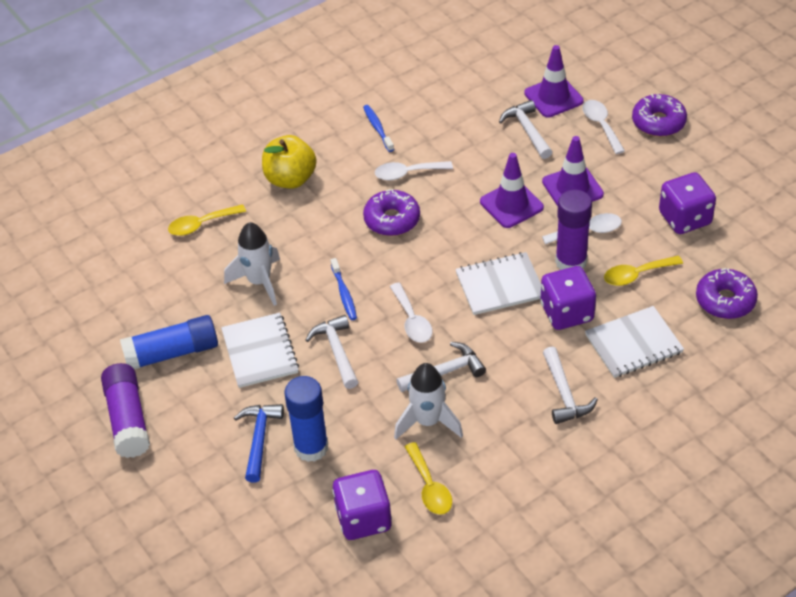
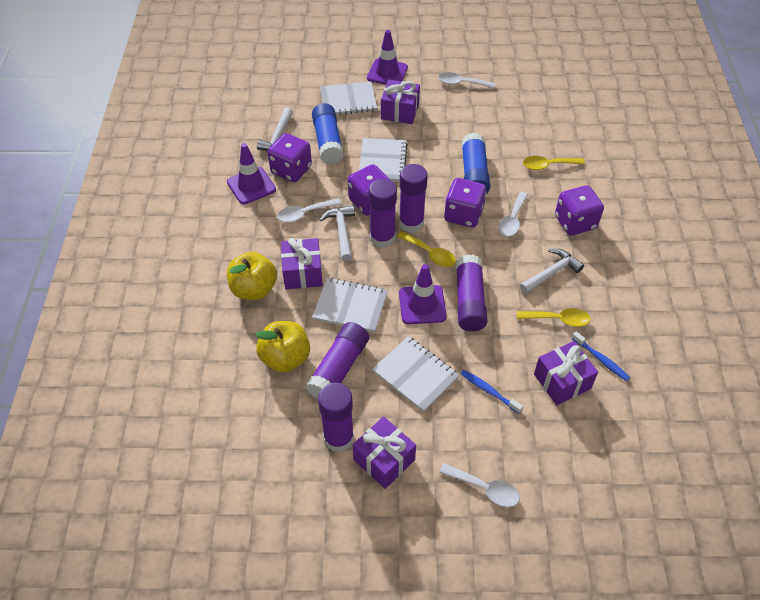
blue hammer: [234,404,284,483] = 1 -> none = 0
purple dice: [332,470,392,540] [540,266,596,330] [659,172,716,234] = 3 -> [268,133,312,182] [348,164,391,216] [444,178,487,228] [555,185,604,236] = 4
purple donut: [363,189,420,236] [632,94,687,137] [696,268,758,319] = 3 -> none = 0
purple gift: none = 0 -> [281,238,323,289] [353,416,416,489] [381,80,420,124] [534,341,598,405] = 4
purple glue stick: [101,363,150,458] [555,190,592,270] = 2 -> [305,322,369,400] [318,383,354,452] [369,179,397,248] [399,164,428,233] [455,254,487,331] = 5
white hammer: [306,315,358,389] [396,342,486,392] [499,100,552,159] [543,347,598,424] = 4 -> [257,107,293,151] [320,205,355,261] [520,249,584,294] = 3
white notebook: [221,313,299,388] [455,252,541,315] [585,306,684,378] = 3 -> [312,278,388,333] [320,81,377,115] [359,138,408,182] [372,336,459,412] = 4
white rocket: [224,222,280,306] [394,363,463,440] = 2 -> none = 0
yellow apple: [262,135,317,189] = 1 -> [227,252,277,300] [255,321,310,372] = 2

